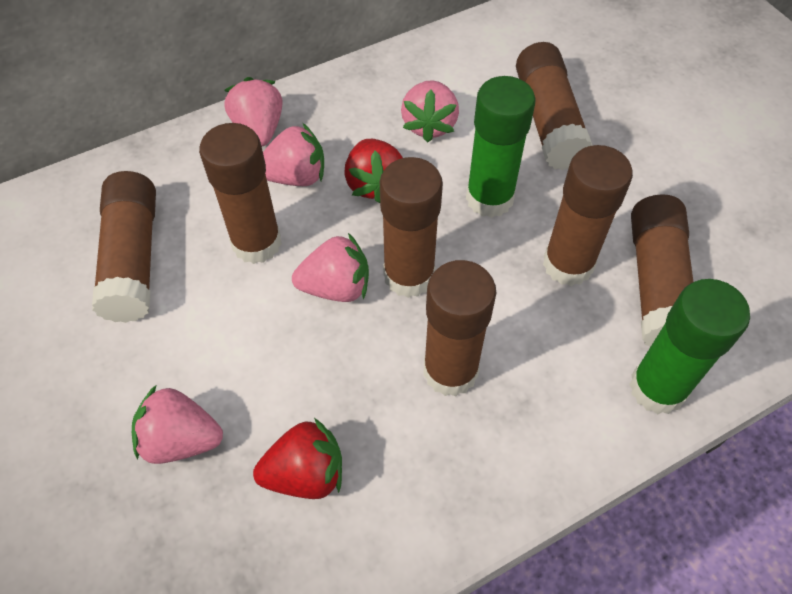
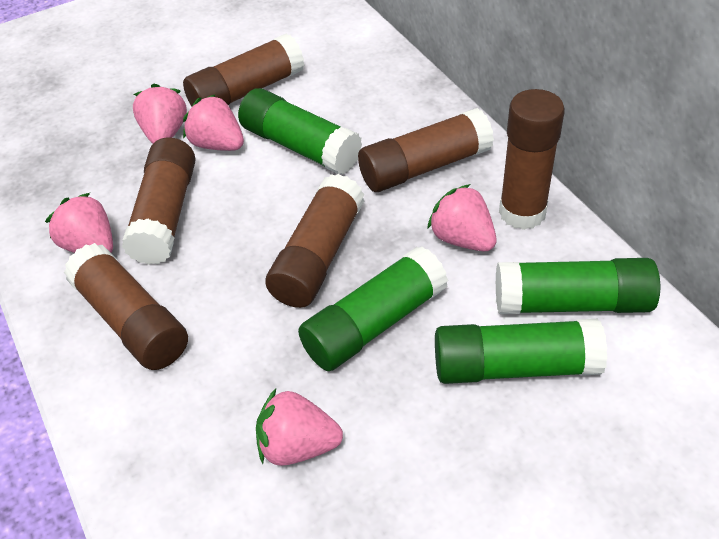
brown glue stick: [92,171,156,323] [199,123,282,264] [380,157,443,298] [423,260,496,397] [516,42,593,170] [543,145,633,286] [631,194,693,347] = 7 -> [64,243,188,370] [122,138,196,265] [183,33,305,107] [265,174,365,308] [358,108,494,192] [499,89,565,230] = 6
green glue stick: [466,76,535,218] [629,279,750,414] = 2 -> [238,88,362,175] [298,247,448,371] [435,319,607,384] [495,258,660,314] = 4
red strawberry: [253,418,342,499] [344,139,403,203] = 2 -> none = 0

